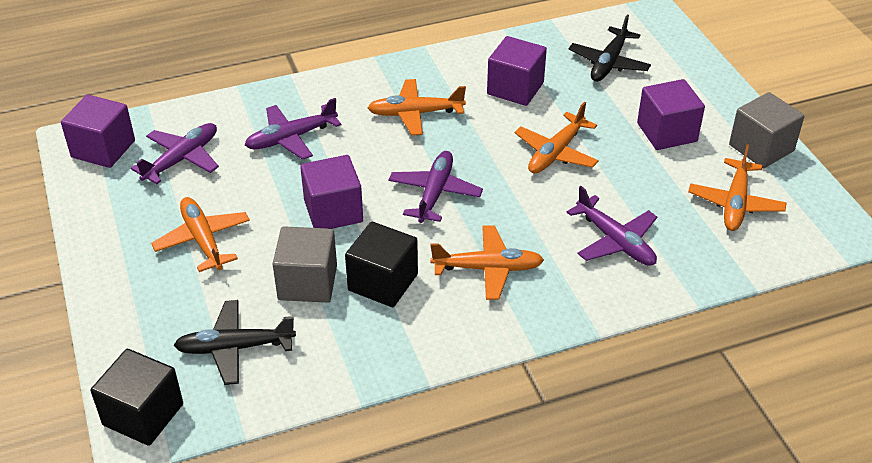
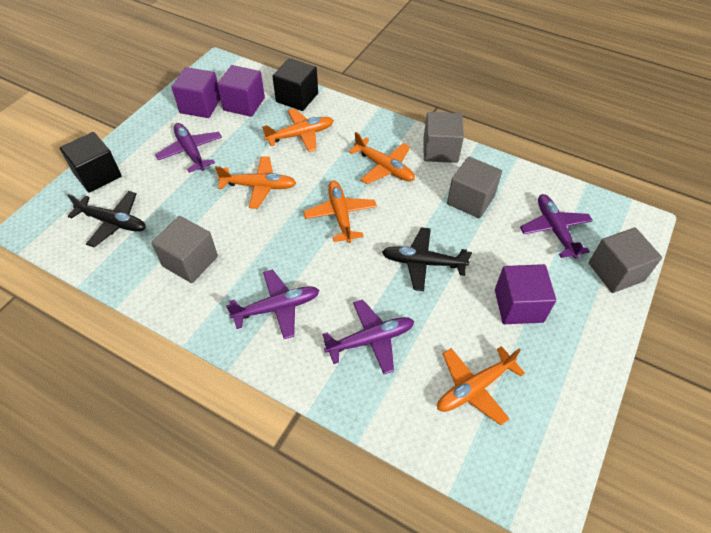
grey cube: [273,226,337,303] [729,92,804,168] = 2 -> [151,216,218,283] [424,112,464,163] [447,157,502,218] [589,228,662,293] = 4
purple cube: [61,95,135,168] [300,155,363,229] [487,36,547,106] [637,79,705,150] = 4 -> [172,67,221,118] [217,65,265,117] [495,264,556,324] = 3

